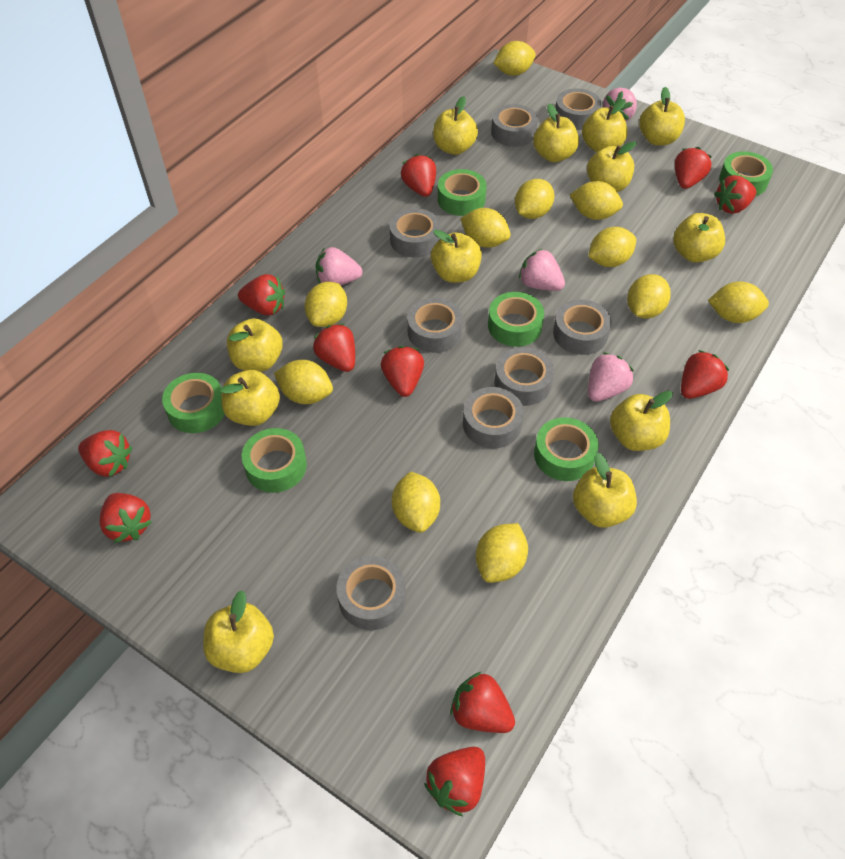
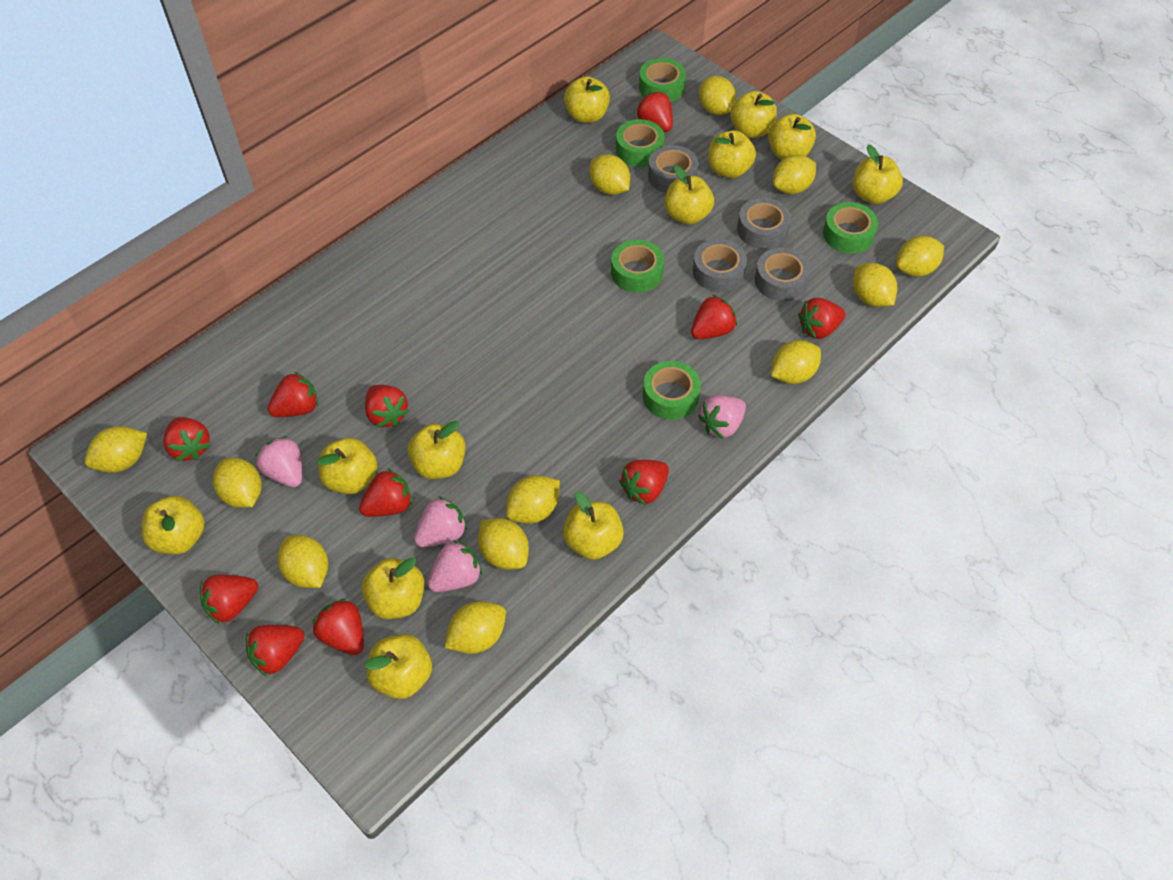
green tape: [162,373,225,433] [242,428,307,493] [438,169,487,216] [488,292,544,347] [534,417,598,481] [719,151,773,196] = 6 -> [611,240,664,293] [616,119,665,167] [639,58,686,102] [643,361,701,420] [823,202,878,254] = 5
grey tape: [337,556,406,630] [389,208,440,258] [407,298,463,353] [463,387,524,449] [491,104,538,147] [494,347,554,406] [553,299,612,355] [555,89,601,130] = 8 -> [648,145,698,193] [693,239,747,292] [737,198,791,249] [755,248,810,301] = 4
yellow lemon: [274,360,333,404] [305,282,347,327] [392,471,440,533] [460,208,511,248] [476,523,528,583] [493,41,536,76] [515,179,555,219] [570,181,623,220] [588,227,636,267] [627,274,671,319] [708,281,769,323] = 11 -> [85,426,147,473] [213,458,262,508] [278,535,328,588] [445,601,506,654] [478,518,529,570] [506,475,560,524] [590,154,630,195] [699,76,736,115] [771,340,821,384] [773,155,816,194] [853,263,897,307] [896,236,944,277] = 12

